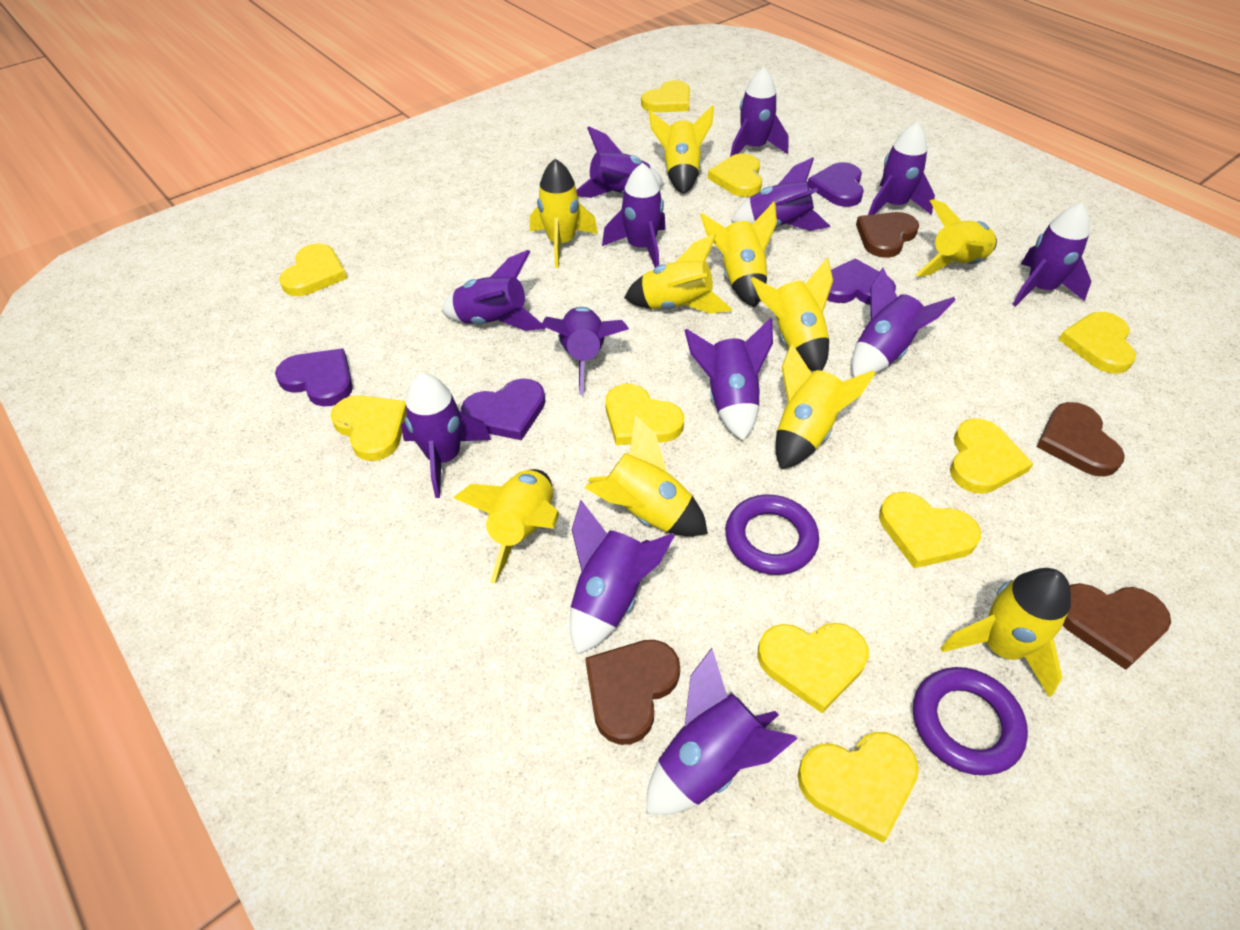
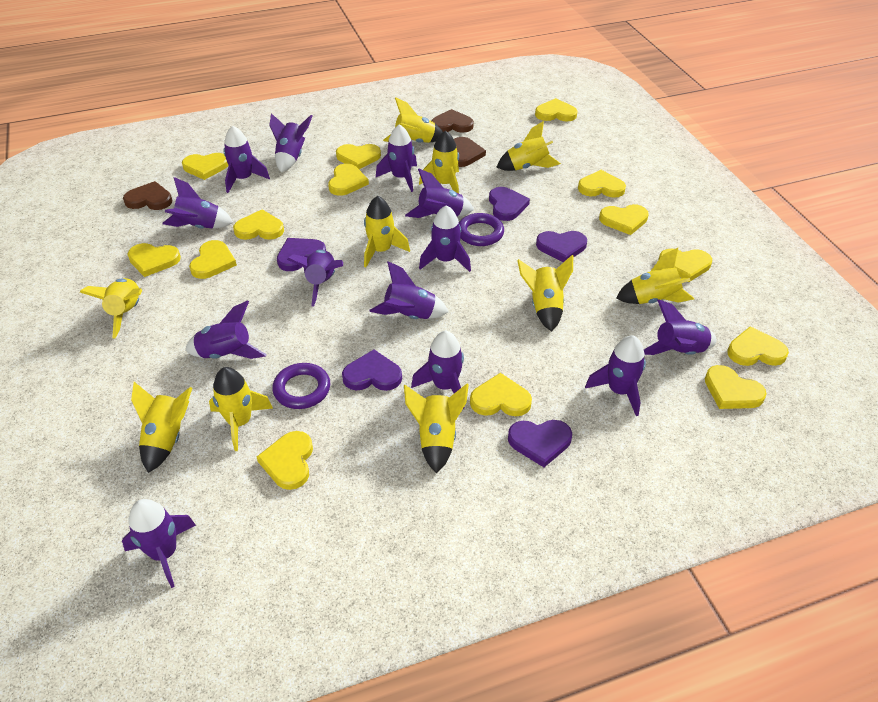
brown heart: [585,640,680,745] [856,212,919,258] [1037,402,1125,477] [1063,583,1171,670] = 4 -> [123,181,172,210] [431,109,474,133] [454,137,486,167] = 3
purple heart: [275,349,353,407] [461,378,545,440] [808,162,864,207] [827,258,896,305] = 4 -> [277,238,326,271] [342,350,402,391] [489,187,530,221] [508,420,572,467] [536,231,587,262] = 5
yellow heart: [279,244,347,296] [331,395,407,461] [605,384,684,445] [641,80,690,112] [708,153,762,197] [757,623,869,713] [798,732,919,843] [879,492,981,568] [950,418,1033,494] [1059,312,1136,374] = 10 -> [127,243,181,277] [182,153,228,180] [189,240,237,279] [233,209,284,240] [257,431,313,490] [328,163,369,196] [336,144,381,169] [470,373,532,416] [535,98,578,122] [578,170,626,198] [599,204,649,235] [659,248,712,282] [705,365,767,409] [727,326,789,366] = 14

